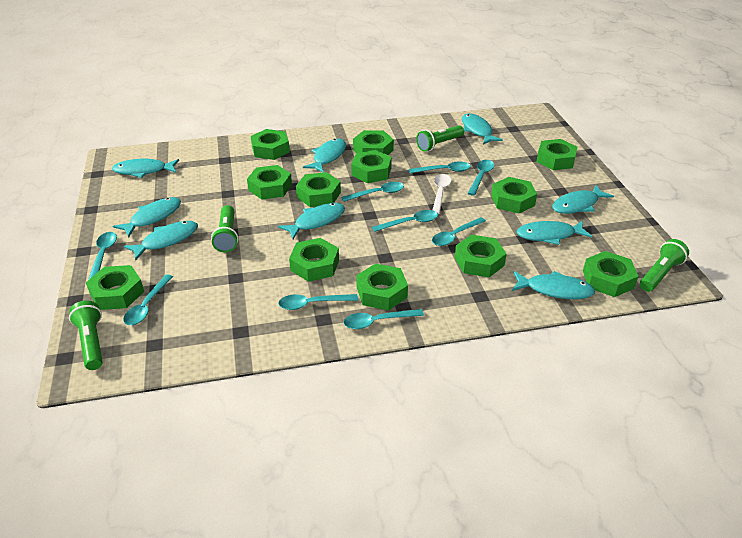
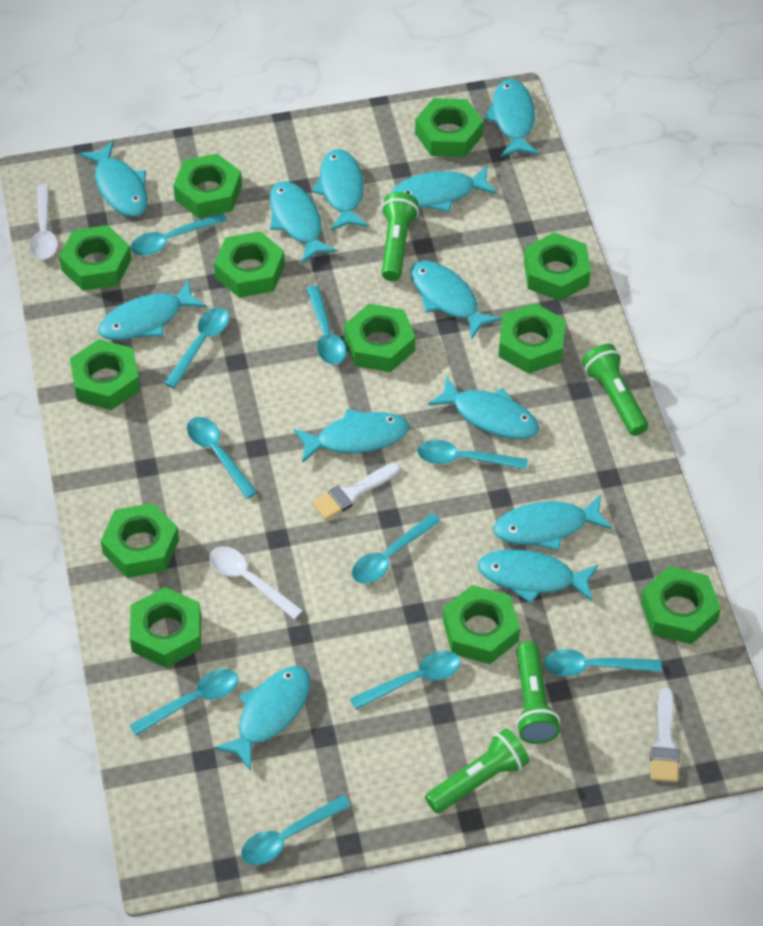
turquoise fish: [112,159,179,178] [113,197,181,238] [124,221,198,260] [278,203,345,239] [303,138,346,173] [462,113,503,144] [512,271,595,299] [517,220,592,245] [552,185,614,214] = 9 -> [79,141,148,217] [98,279,207,340] [214,666,311,771] [270,181,338,263] [293,409,409,463] [312,149,369,231] [391,166,498,212] [411,261,501,340] [428,376,539,439] [478,549,598,603] [484,79,539,157] [493,494,612,551] = 12
turquoise spoon: [88,232,117,280] [123,274,173,325] [278,294,358,310] [341,182,404,202] [344,309,424,330] [372,210,438,232] [409,162,471,173] [432,217,486,246] [468,160,494,196] = 9 -> [129,669,238,736] [130,213,227,256] [164,308,229,388] [187,417,257,499] [241,795,351,865] [306,285,346,364] [350,651,461,710] [352,513,441,584] [417,440,528,470] [544,649,662,677] = 10
white brush: none = 0 -> [312,463,400,520] [650,688,680,782] = 2
white spoon: [433,174,451,214] = 1 -> [30,184,58,259] [209,546,303,619] = 2

